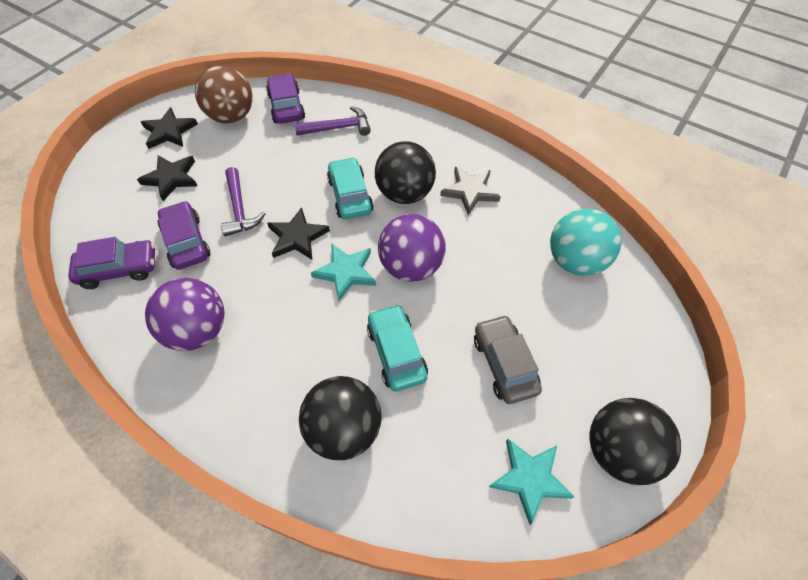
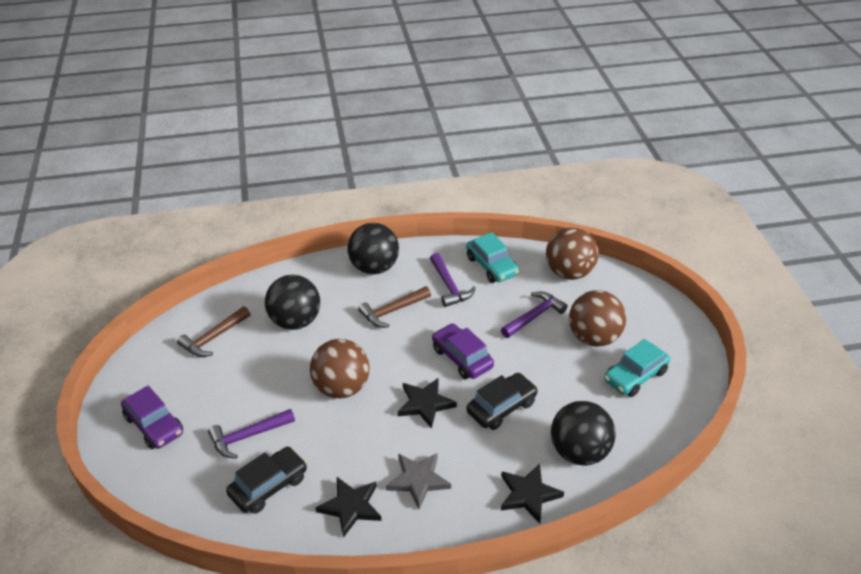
black car: none = 0 -> [226,447,307,514] [466,373,538,430] = 2
brown ball: [195,65,252,124] = 1 -> [310,339,370,399] [546,228,598,280] [569,290,626,347] = 3
brown hammer: none = 0 -> [177,306,250,357] [358,286,431,328] = 2
grey car: [474,315,542,404] = 1 -> none = 0
purple ball: [145,278,224,351] [378,214,446,282] = 2 -> none = 0
purple car: [68,237,155,289] [158,201,210,270] [266,74,305,124] = 3 -> [121,386,183,449] [432,323,494,379] = 2
purple hammer: [221,167,265,236] [295,106,371,136] = 2 -> [208,409,295,459] [430,253,476,307] [501,292,568,338] = 3
turquoise ball: [550,208,621,276] = 1 -> none = 0
turquoise star: [311,244,376,301] [489,439,574,525] = 2 -> none = 0

